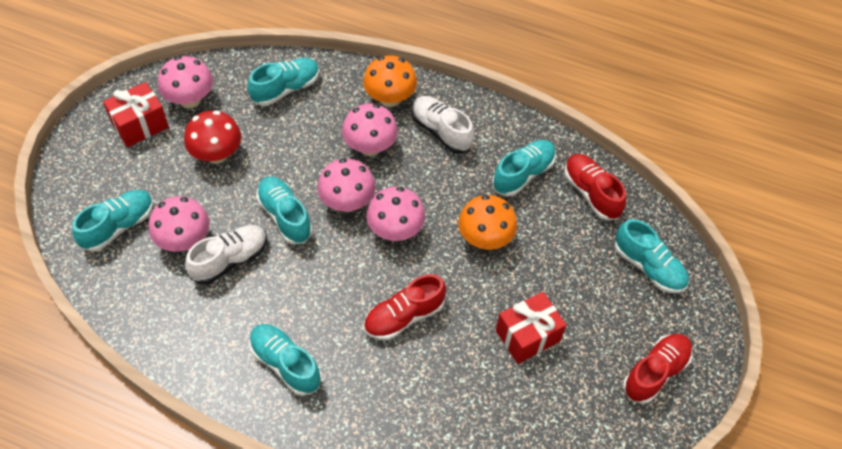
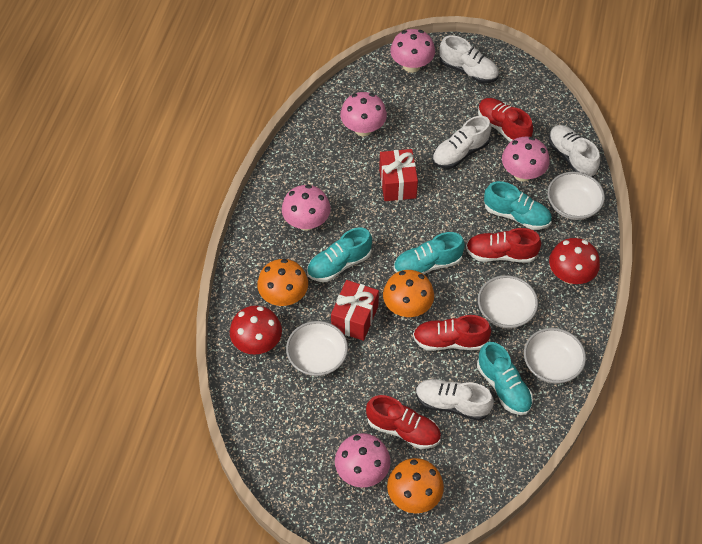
orange mushroom: [363,55,417,107] [458,195,517,249] = 2 -> [257,259,308,306] [383,270,434,317] [387,458,444,513] = 3
red mushroom: [184,111,241,164] = 1 -> [230,305,282,355] [549,238,600,284] = 2
red shoe: [364,274,446,340] [564,154,626,220] [623,334,693,404] = 3 -> [366,395,441,449] [413,315,491,351] [466,228,541,263] [478,98,533,142] = 4
turquoise shoe: [72,190,154,252] [248,58,319,106] [249,324,321,396] [256,176,313,245] [492,140,556,196] [614,219,688,293] = 6 -> [307,228,372,282] [394,232,465,274] [477,342,533,415] [484,181,552,230] = 4
white bowl: none = 0 -> [286,321,348,376] [478,275,538,328] [524,328,586,384] [547,172,605,220] = 4
white shoe: [185,225,267,284] [412,96,474,154] = 2 -> [416,379,494,421] [432,116,491,169] [439,35,499,83] [548,125,600,177] = 4

